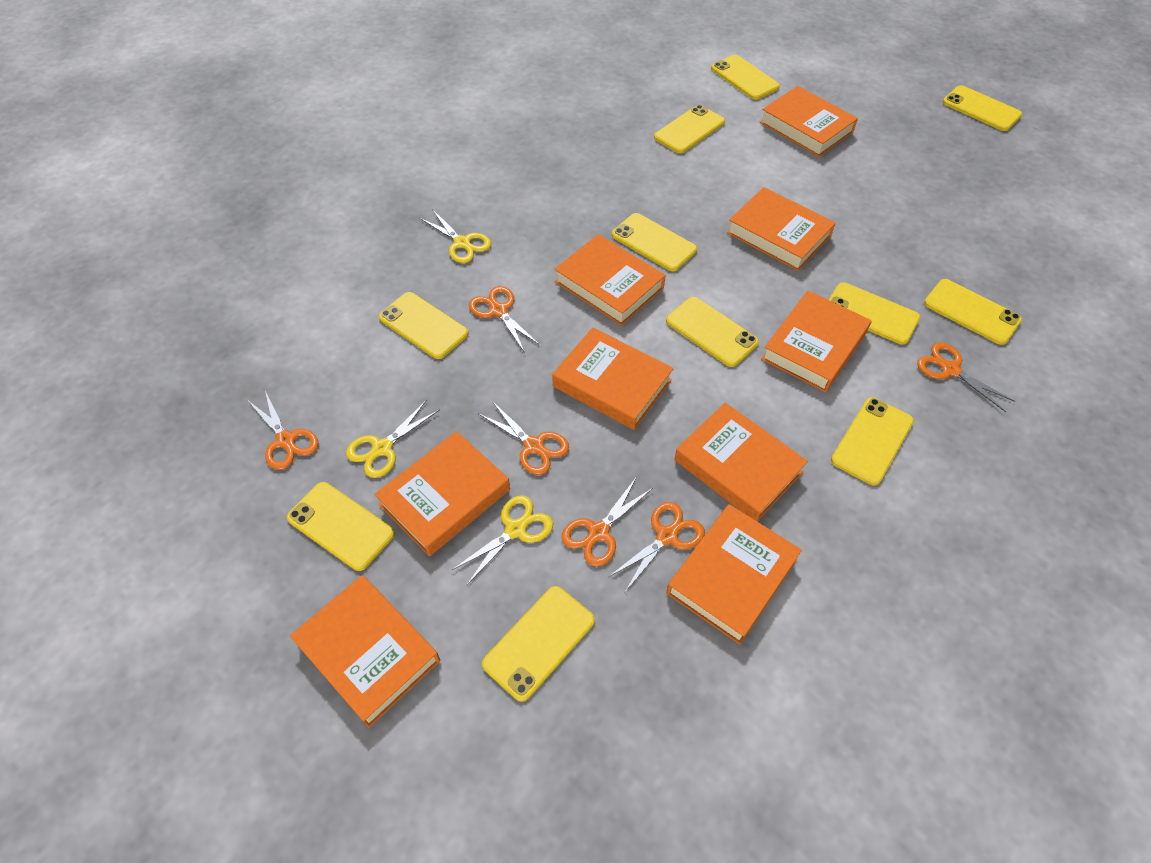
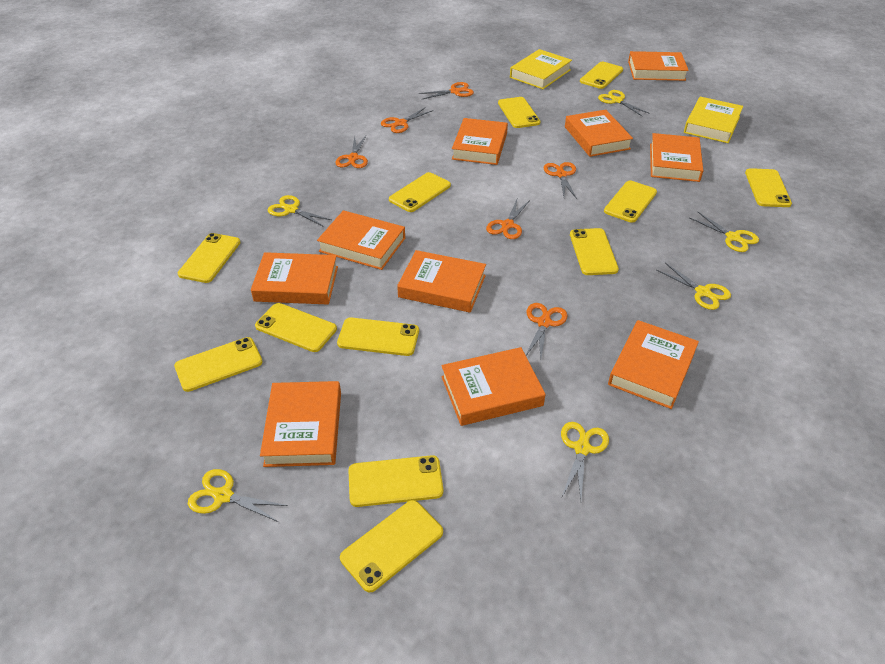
orange book: [290,575,440,727] [374,431,510,556] [552,327,674,430] [554,234,666,326] [666,504,802,644] [674,403,808,521] [727,187,836,271] [760,86,858,157] [761,290,871,392] = 9 -> [251,252,338,305] [260,381,341,467] [317,210,405,270] [397,250,486,313] [441,347,545,426] [452,118,508,165] [565,110,633,157] [608,320,699,409] [628,51,689,81] [650,133,703,182] = 10
yellow book: none = 0 -> [510,49,572,89] [684,97,743,143] = 2
yellow phone: [287,482,395,571] [379,292,469,359] [482,586,595,702] [612,213,697,271] [654,105,725,154] [666,297,759,367] [711,55,780,100] [829,282,920,345] [831,397,914,485] [924,279,1022,345] [943,85,1022,131] = 11 -> [174,337,263,392] [178,233,241,283] [255,303,337,352] [337,317,419,356] [340,500,443,593] [348,455,443,507] [389,172,451,212] [498,97,541,128] [570,228,619,275] [580,62,623,89] [604,181,657,223] [745,168,792,207] = 12
yellow scissors: [346,400,439,478] [420,209,491,263] [452,495,553,585] = 3 -> [188,469,288,522] [268,195,331,226] [561,422,609,499] [598,90,650,116] [656,263,731,310] [690,212,759,252] = 6

